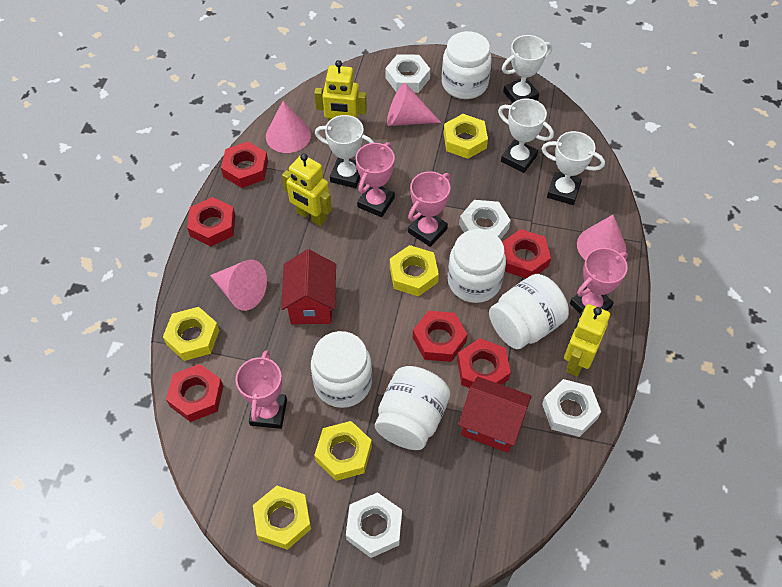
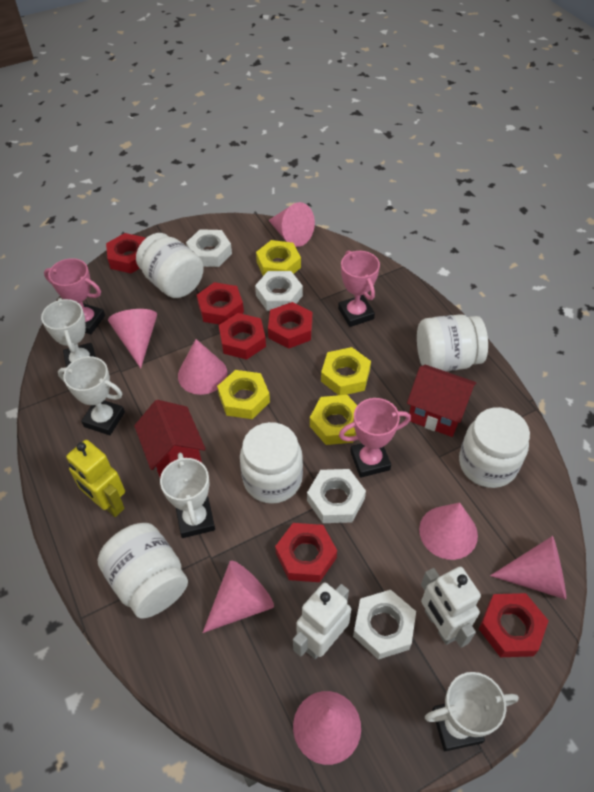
pink cone: [210,259,267,311] [266,101,311,153] [387,83,441,126] [577,215,626,260] = 4 -> [108,309,157,369] [178,339,228,395] [202,561,274,633] [268,202,315,247] [293,691,361,765] [419,502,478,560] [490,536,566,600] = 7
pink trophy: [236,350,287,429] [355,142,395,217] [408,171,451,247] [570,248,628,314] = 4 -> [44,258,105,334] [338,250,380,327] [339,398,411,478] = 3
white robot: none = 0 -> [293,583,351,659] [421,567,481,648] = 2
yellow nut: [163,307,219,361] [253,486,311,550] [315,421,372,481] [390,245,439,297] [444,114,488,159] = 5 -> [217,370,270,419] [256,240,301,276] [310,395,357,445] [321,347,371,395] = 4
yellow robot: [282,154,332,226] [314,60,367,122] [564,304,610,377] = 3 -> [66,440,125,517] = 1

